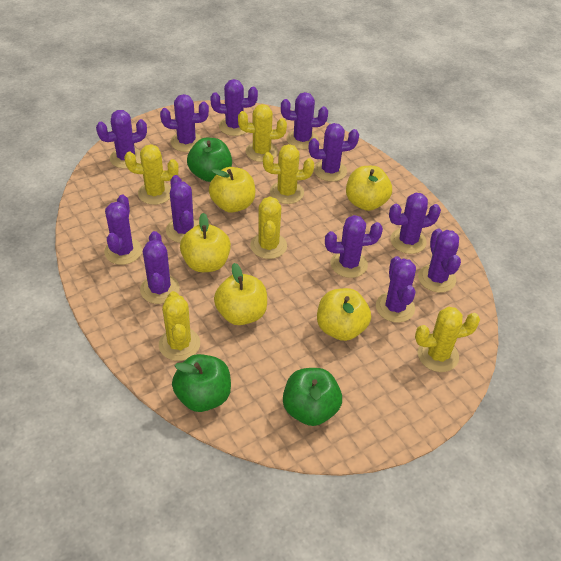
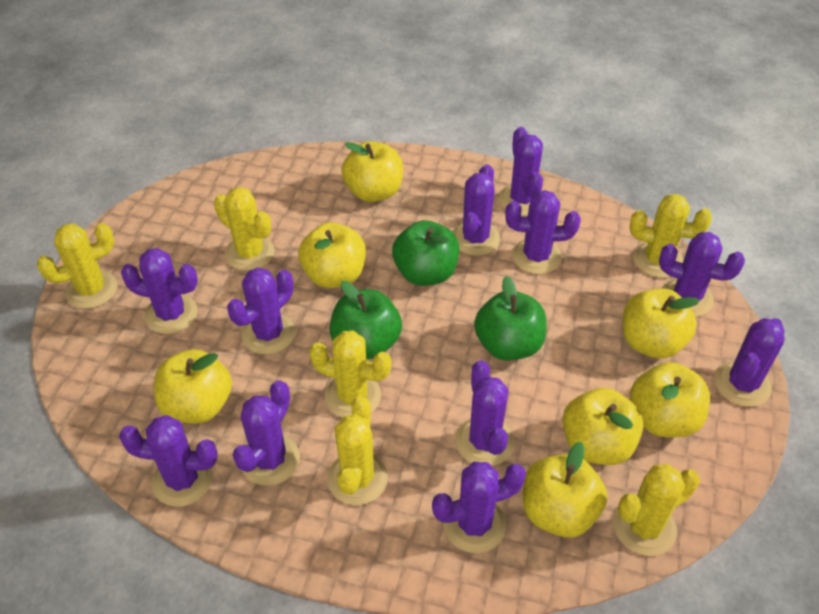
purple cactus: [96,110,147,169] [104,195,142,265] [140,231,180,304] [160,94,209,152] [166,175,199,243] [210,79,258,136] [281,92,328,149] [309,123,359,182] [325,215,383,278] [376,256,416,323] [389,193,441,254] [418,229,461,293] = 12 -> [119,415,218,507] [121,248,198,334] [227,267,295,354] [233,380,300,486] [432,461,526,553] [452,164,500,256] [455,360,514,466] [499,127,543,216] [505,190,581,274] [659,232,745,317] [714,318,784,407] = 11
yellow apple: [180,213,231,272] [209,167,255,213] [214,263,267,325] [317,288,371,341] [346,166,392,211] = 5 -> [154,349,232,424] [298,222,366,288] [342,141,403,202] [523,442,607,538] [562,388,643,465] [623,289,700,359] [630,362,710,437] = 7

